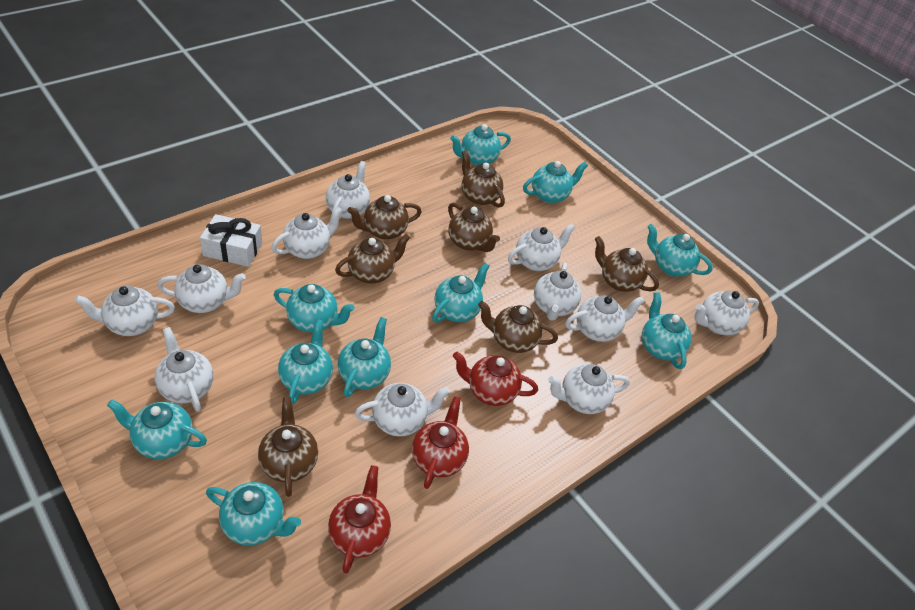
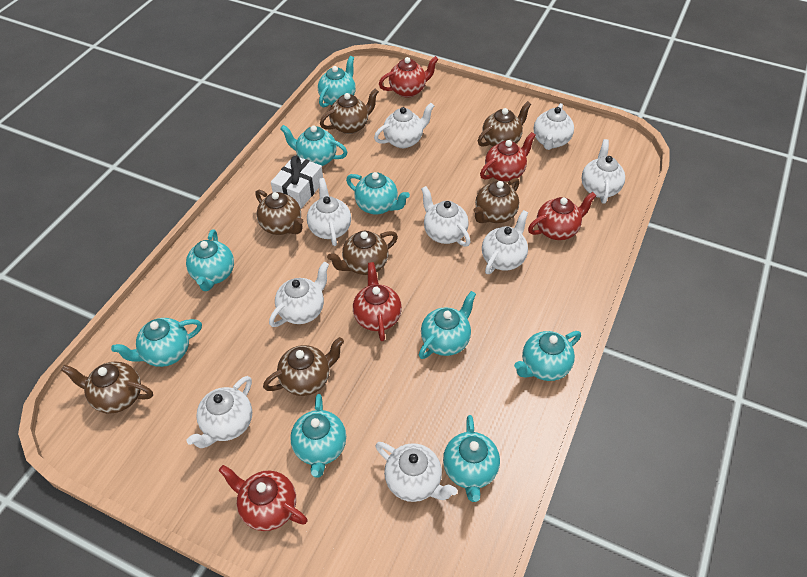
red teapot: [328,465,391,574] [412,396,469,489] [453,352,538,406] = 3 -> [218,465,308,531] [353,262,402,341] [379,56,439,98] [480,132,536,182] [528,192,596,240] = 5
turquoise teapot: [107,400,207,459] [206,482,301,546] [274,284,355,332] [278,319,333,404] [337,317,391,397] [432,263,489,323] [450,124,511,166] [523,161,588,203] [642,292,692,369] [647,224,713,277] = 10 -> [111,318,202,367] [186,229,234,291] [280,125,348,166] [290,394,346,478] [318,56,356,108] [346,172,410,214] [419,291,476,359] [443,415,500,502] [514,331,581,381] = 9
white teapot: [75,286,175,336] [155,327,213,412] [157,264,246,313] [272,207,343,259] [326,161,370,220] [355,383,450,437] [508,224,575,271] [534,263,581,321] [548,364,630,414] [565,295,644,342] [695,290,759,335] = 11 -> [187,376,252,448] [269,262,329,327] [307,178,351,246] [374,103,434,148] [376,442,458,502] [421,186,471,247] [482,210,528,274] [533,103,574,150] [581,139,625,204] = 9

